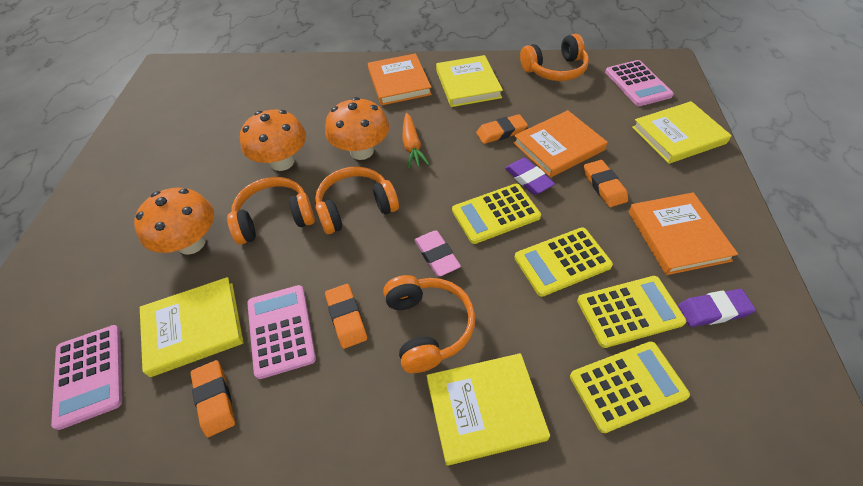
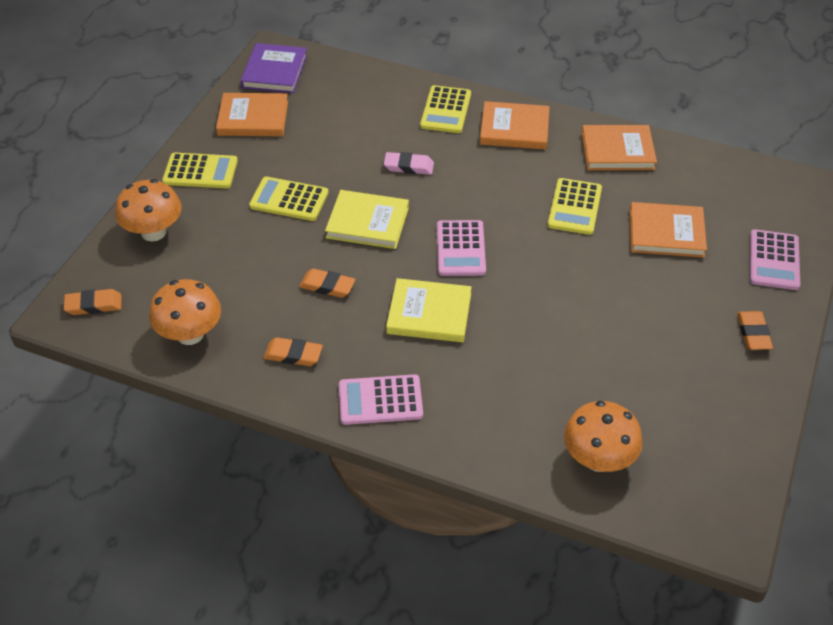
orange book: [368,53,432,106] [513,110,608,178] [628,192,738,275] = 3 -> [216,93,288,136] [480,101,549,149] [582,125,657,170] [630,202,707,258] = 4
orange carrot: [403,113,430,168] = 1 -> none = 0
orange headphones: [227,177,315,245] [315,167,399,234] [383,275,475,373] [520,34,589,81] = 4 -> none = 0
purple book: none = 0 -> [241,43,307,93] = 1
purple eraser: [505,158,555,195] [678,289,756,327] = 2 -> none = 0
yellow book: [140,277,244,377] [427,353,550,466] [436,55,503,107] [632,101,732,164] = 4 -> [325,190,409,249] [386,278,472,342] = 2

